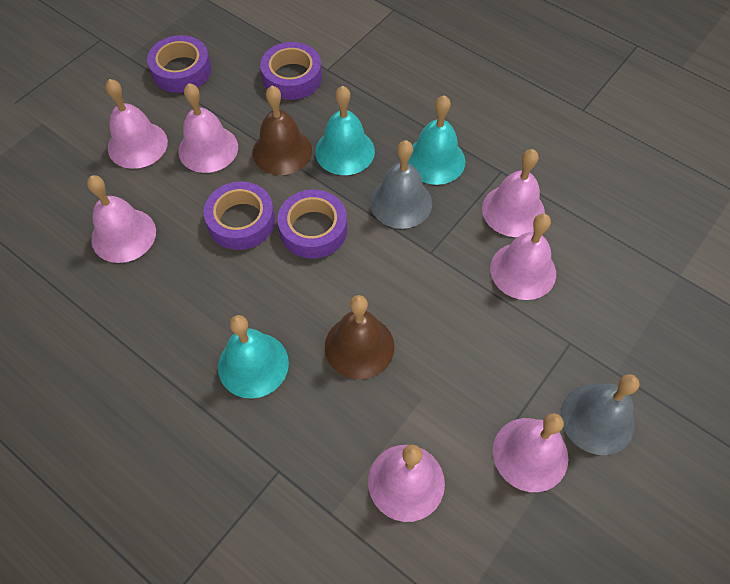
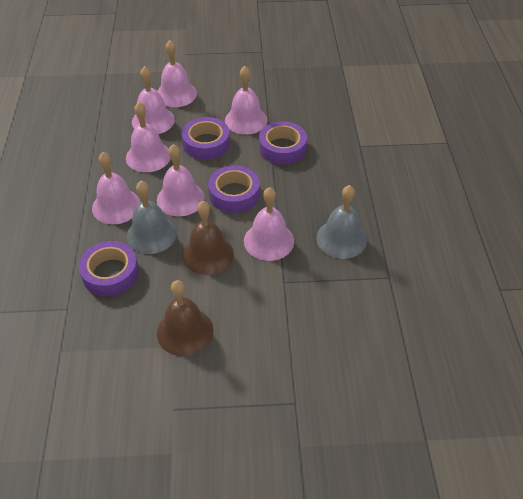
turquoise bell: [218,315,289,399] [315,86,375,175] [408,95,465,185] = 3 -> none = 0

